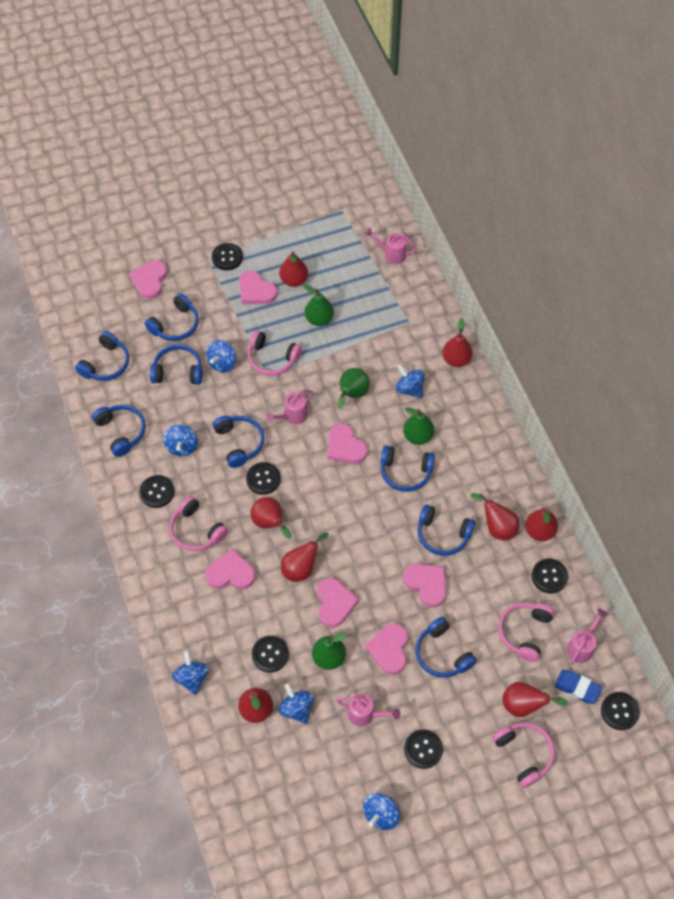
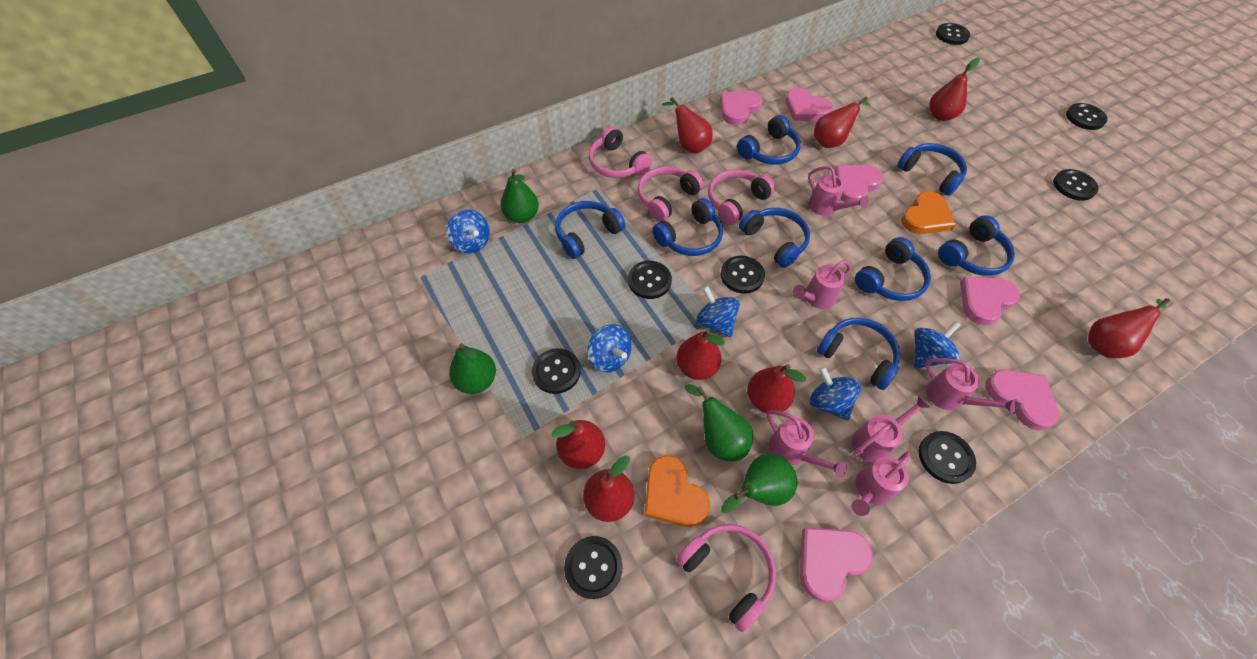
black button: [139,475,175,508] [212,243,243,270] [246,462,281,495] [252,636,289,673] [404,729,443,769] [532,559,568,593] [601,692,640,730] = 7 -> [532,348,581,394] [564,536,623,599] [628,261,672,299] [720,256,765,293] [919,431,976,484] [936,23,970,45] [1053,169,1098,201] [1066,103,1108,130] = 8
blue eraser: [554,670,602,704] = 1 -> none = 0
blue spinning top: [163,424,198,456] [172,651,210,695] [206,340,236,373] [279,683,314,724] [363,793,400,830] [396,365,425,398] = 6 -> [446,209,490,254] [587,324,632,373] [696,286,740,337] [810,366,861,421] [914,321,960,369] = 5
orange heart: none = 0 -> [644,455,710,527] [901,191,956,234] = 2
pink heart: [129,260,167,299] [205,549,255,589] [239,270,277,304] [317,578,359,628] [327,423,367,464] [365,623,408,675] [403,564,446,607] = 7 -> [720,90,762,125] [785,88,833,121] [800,528,873,602] [835,165,883,202] [960,277,1020,325] [986,370,1059,431] = 6
pink watering can: [266,390,313,424] [336,693,400,727] [365,228,417,264] [567,608,607,665] = 4 -> [767,410,847,478] [792,260,851,309] [808,166,869,216] [852,396,930,463] [852,451,911,516] [925,358,1018,414] = 6

